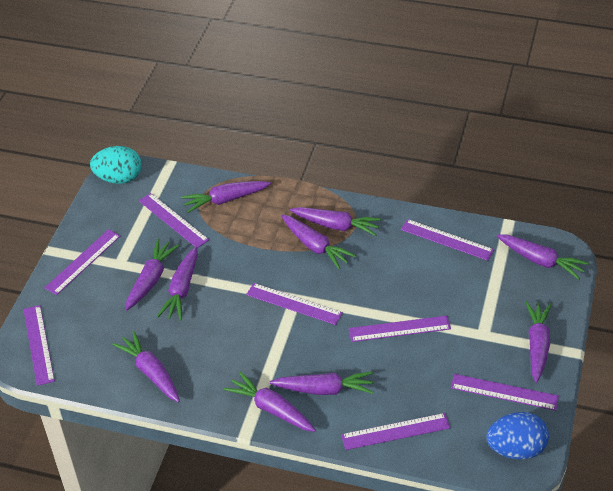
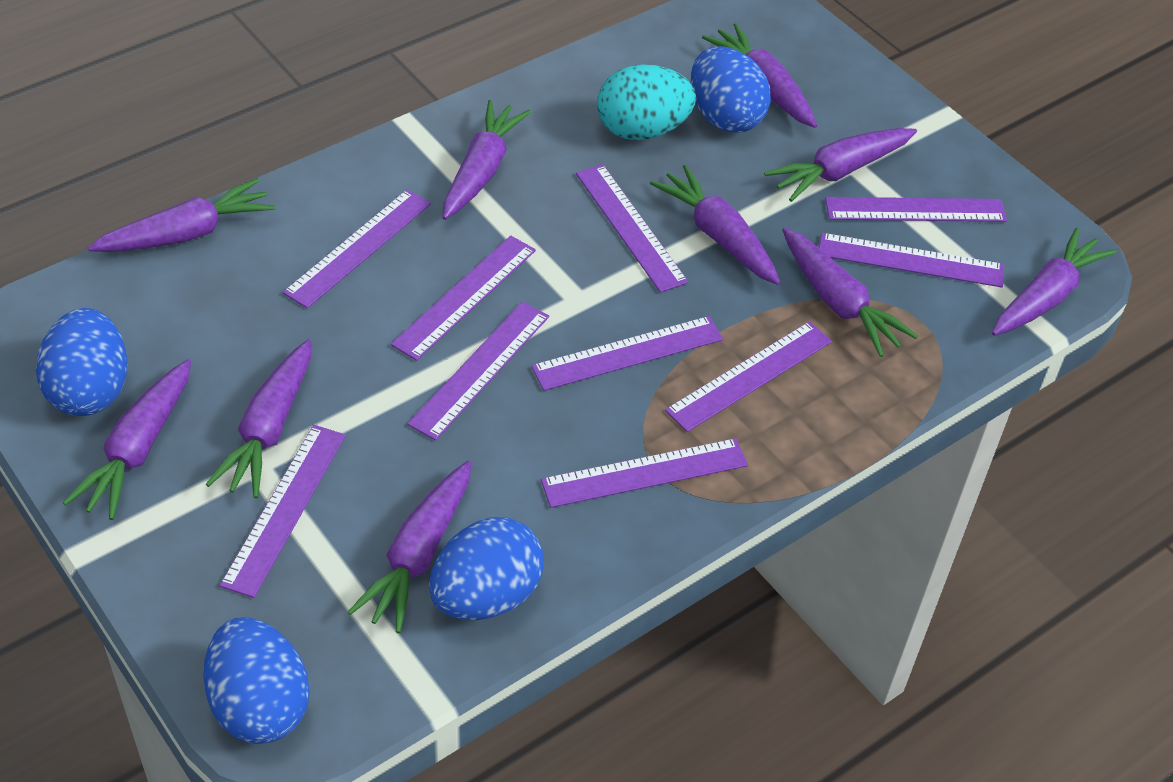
blue egg: [486,412,549,459] = 1 -> [36,308,128,416] [203,617,310,744] [429,517,544,620] [691,46,771,133] = 4
purple ruler: [23,305,55,386] [45,229,121,295] [139,193,209,248] [246,283,343,325] [341,413,451,450] [349,316,451,342] [401,219,494,261] [451,374,559,411] = 8 -> [219,425,346,598] [283,189,431,308] [391,235,536,361] [407,302,549,441] [531,316,723,391] [541,438,748,508] [576,164,688,293] [665,321,832,432] [819,233,1004,287] [825,197,1007,222] = 10

